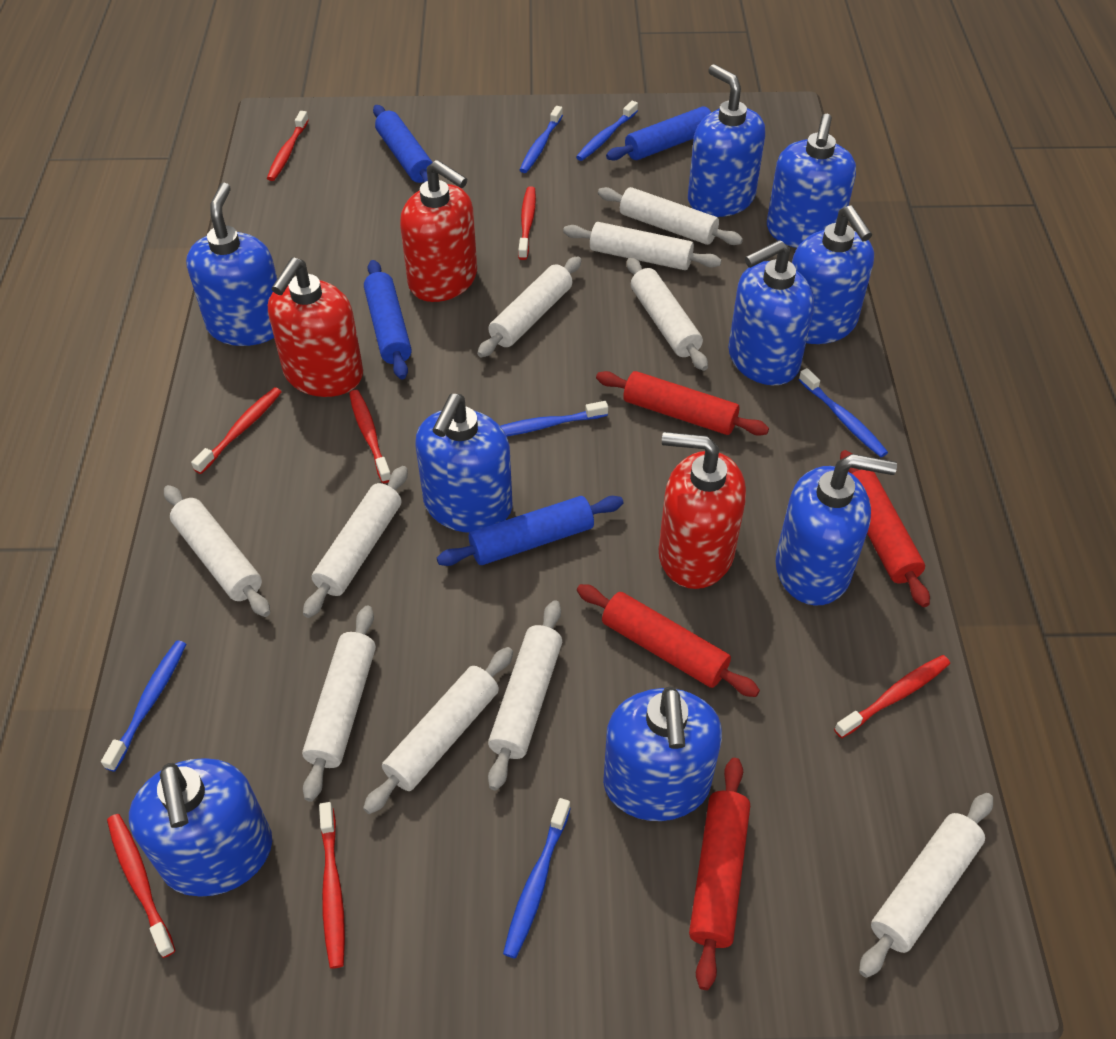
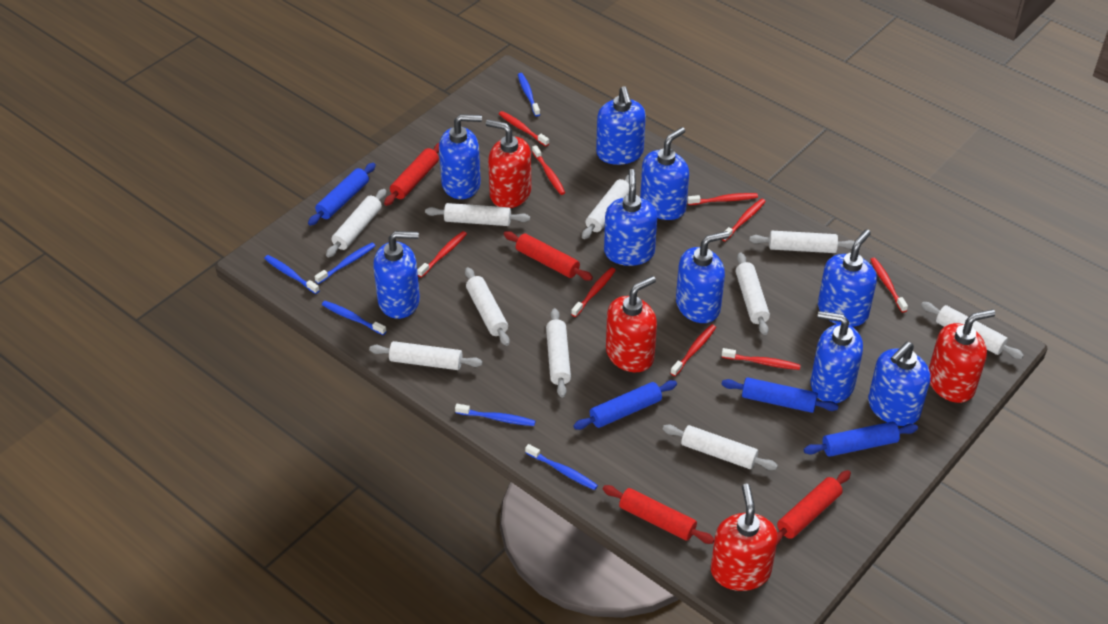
red soap dispenser: [268,258,363,397] [400,160,477,302] [659,432,746,589] = 3 -> [486,120,531,208] [606,276,657,372] [711,484,778,591] [929,309,996,403] = 4
red toothbrush: [107,814,176,958] [191,387,282,474] [267,111,309,181] [319,802,345,969] [349,390,391,483] [518,186,536,260] [834,655,950,738] = 7 -> [417,231,467,278] [499,111,549,146] [532,145,565,195] [571,267,616,317] [670,324,716,376] [687,193,758,205] [722,198,766,241] [722,348,801,370] [870,258,908,313] = 9

